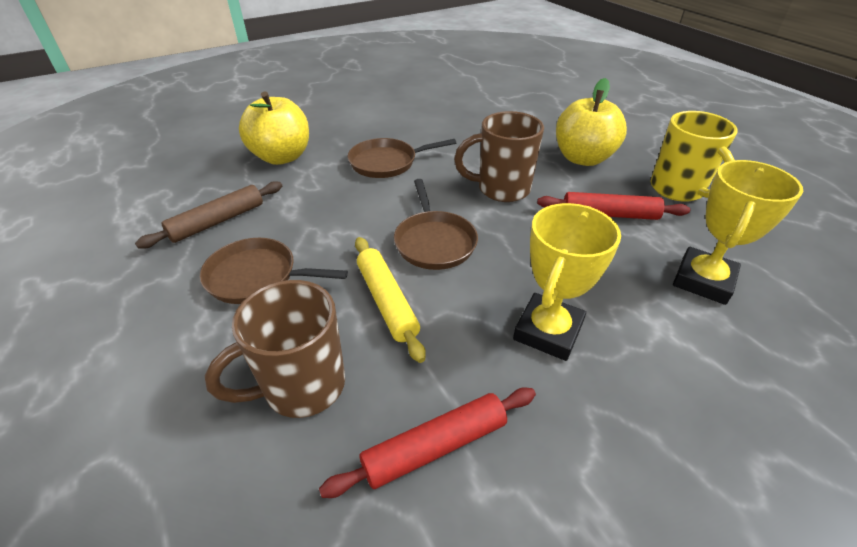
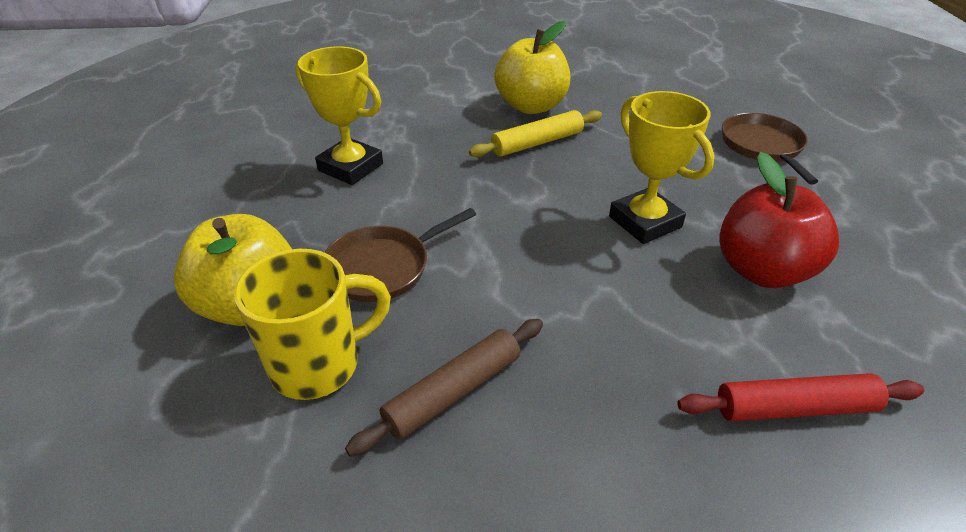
brown mug: [205,280,345,418] [454,111,544,202] = 2 -> none = 0
brown pan: [200,238,348,304] [348,138,456,178] [394,179,478,270] = 3 -> [324,208,476,302] [722,113,818,185] = 2
red apple: none = 0 -> [719,152,839,288] = 1
red rolling pin: [319,387,536,498] [537,192,690,220] = 2 -> [677,373,924,421] = 1

